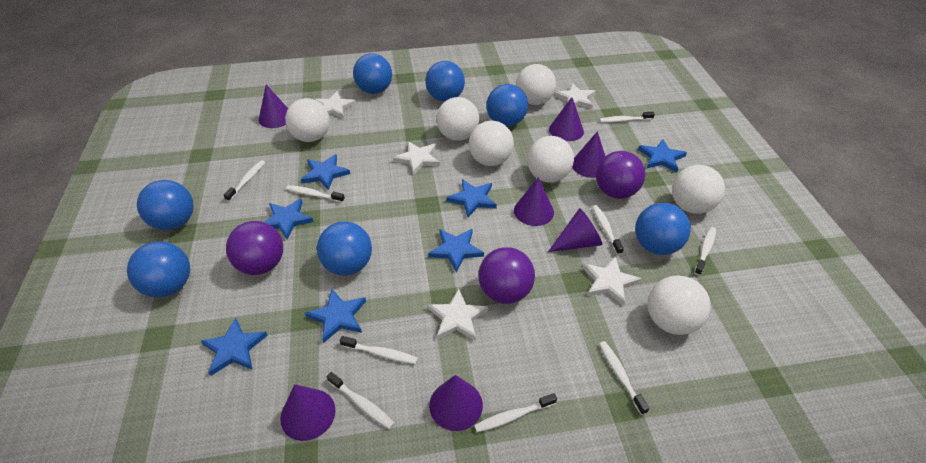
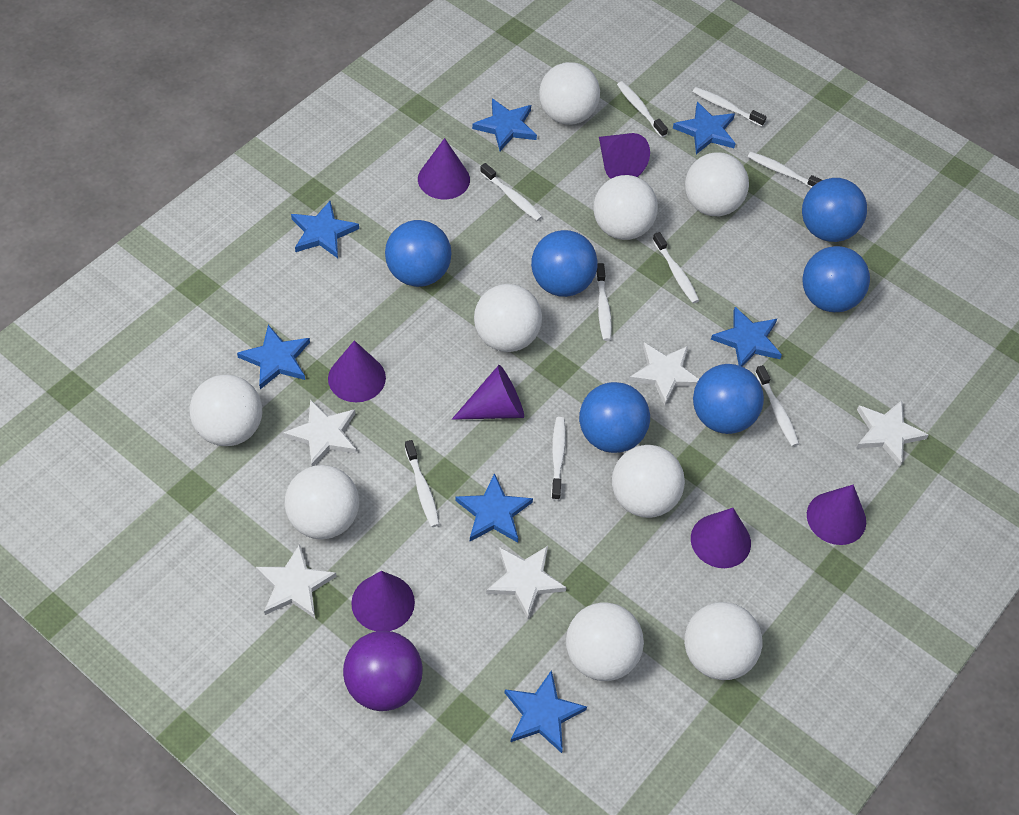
blue ball: [127,241,190,297] [137,180,194,230] [317,221,372,275] [353,53,392,94] [425,61,465,102] [486,84,528,127] [635,203,691,255] = 7 -> [385,220,452,287] [531,230,598,297] [579,382,650,453] [693,364,764,434] [802,178,867,242] [802,246,870,312] = 6
purple ball: [226,221,283,275] [479,247,535,304] [596,151,645,199] = 3 -> [343,631,423,711] = 1
white ball: [285,98,330,142] [437,97,479,141] [469,120,514,166] [516,64,556,105] [527,136,574,183] [648,275,711,335] [672,165,725,214] = 7 -> [189,375,262,446] [284,465,359,539] [474,284,542,352] [539,62,600,125] [566,603,644,681] [594,175,658,240] [612,445,685,518] [684,602,762,680] [685,152,749,216] = 9

